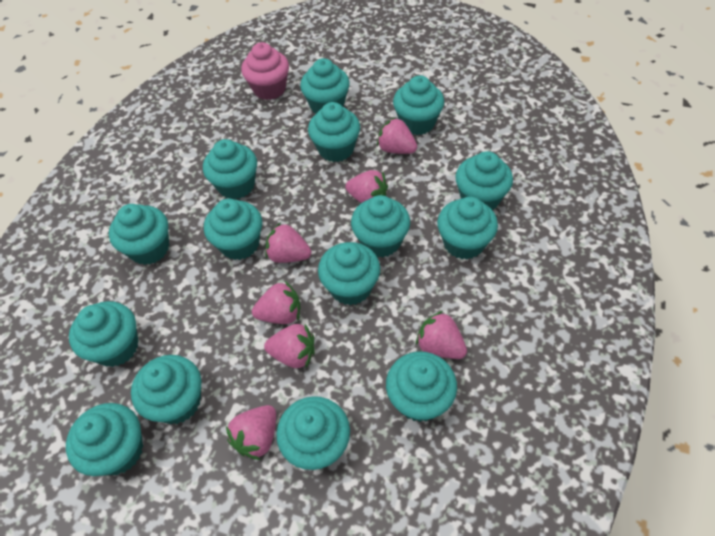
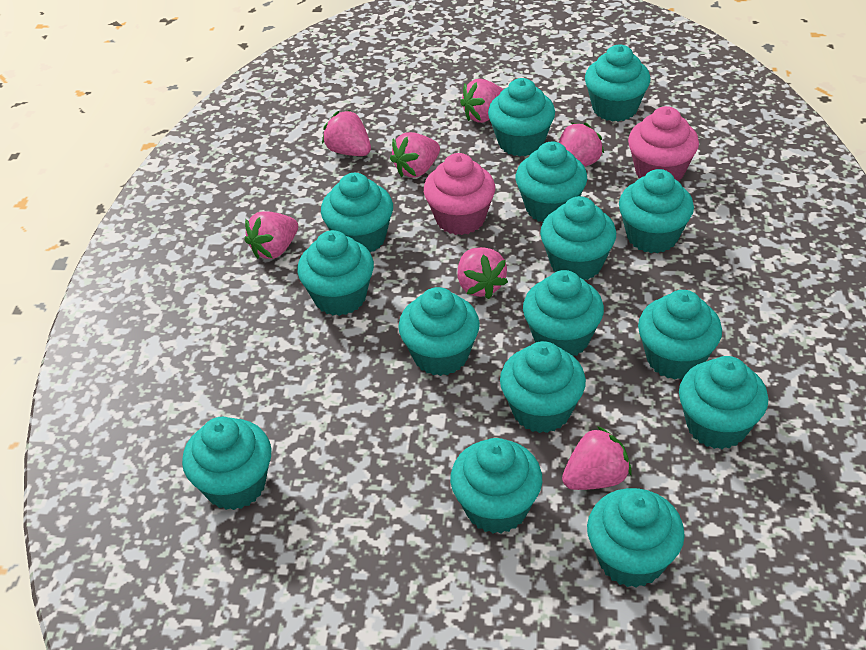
pink cupcake: [241,42,289,100] = 1 -> [424,153,495,235] [628,106,699,182] = 2

